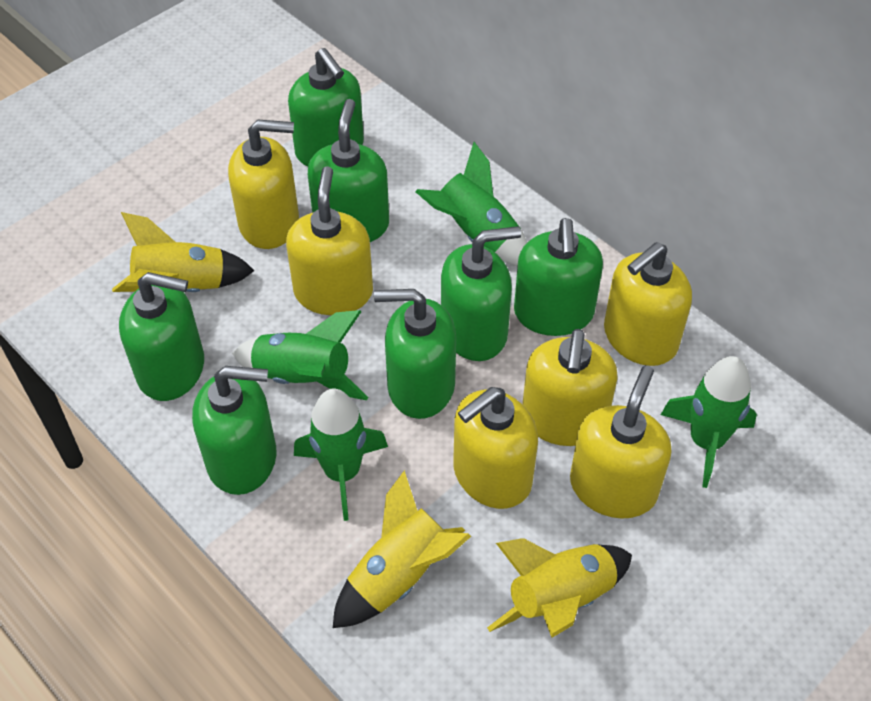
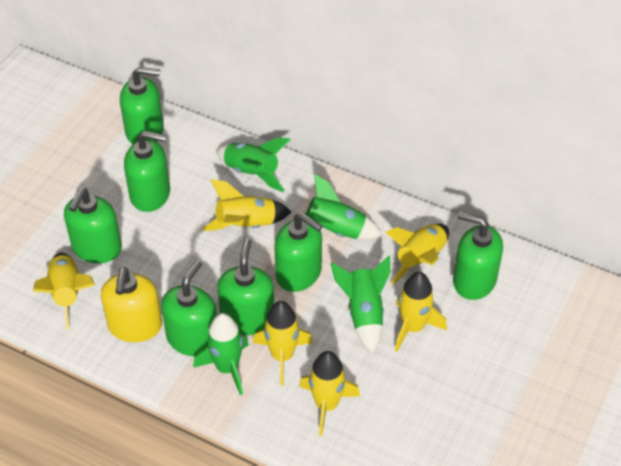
yellow rocket: [112,212,254,292] [333,470,471,628] [487,538,632,638] = 3 -> [33,253,95,330] [202,179,291,231] [253,301,313,386] [299,351,360,436] [385,224,449,285] [395,272,447,351] = 6
yellow soap dispenser: [228,120,299,249] [286,166,373,315] [453,387,538,509] [522,329,618,446] [570,365,671,519] [604,242,692,366] = 6 -> [101,267,162,342] = 1

